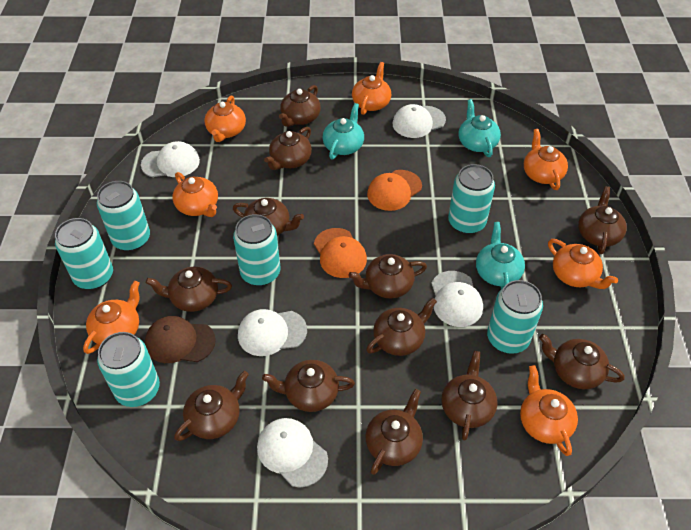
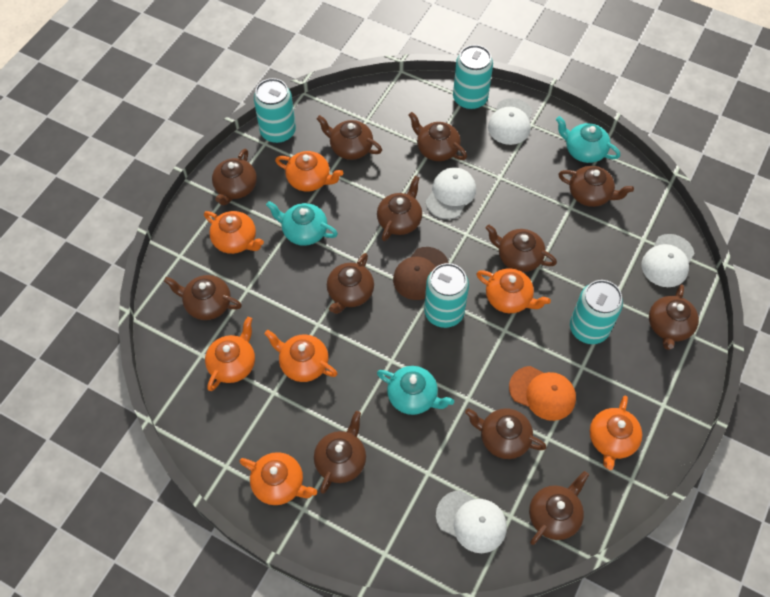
orange cap: [314,228,367,278] [367,170,422,211] = 2 -> [509,366,576,421] = 1
turquoise can: [55,218,113,290] [97,181,150,251] [97,332,160,407] [233,214,280,286] [448,164,495,234] [487,280,543,354] = 6 -> [254,78,296,144] [424,263,469,328] [453,45,493,110] [570,280,623,344] = 4
white cap: [141,141,200,177] [238,309,307,356] [257,418,328,488] [392,104,446,138] [431,271,483,327] = 5 -> [426,167,476,219] [436,490,507,553] [488,98,532,145] [642,234,695,287] = 4

